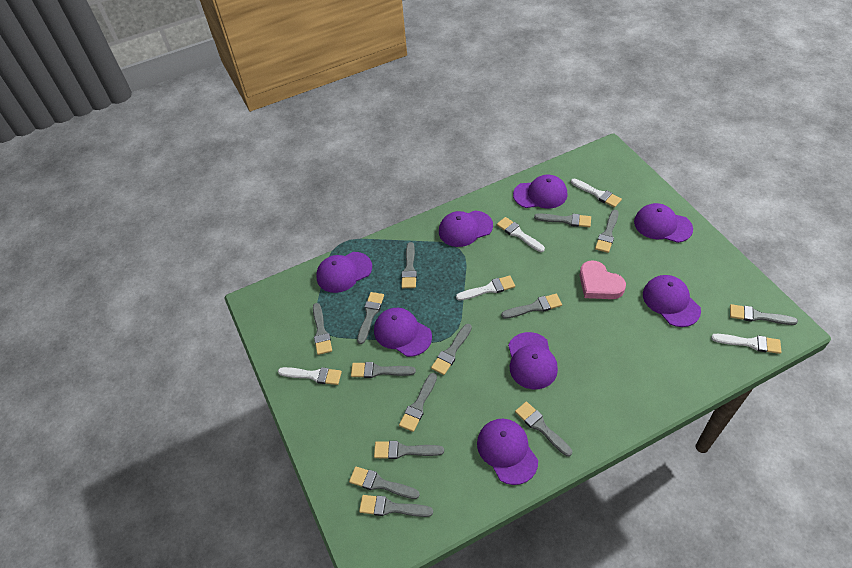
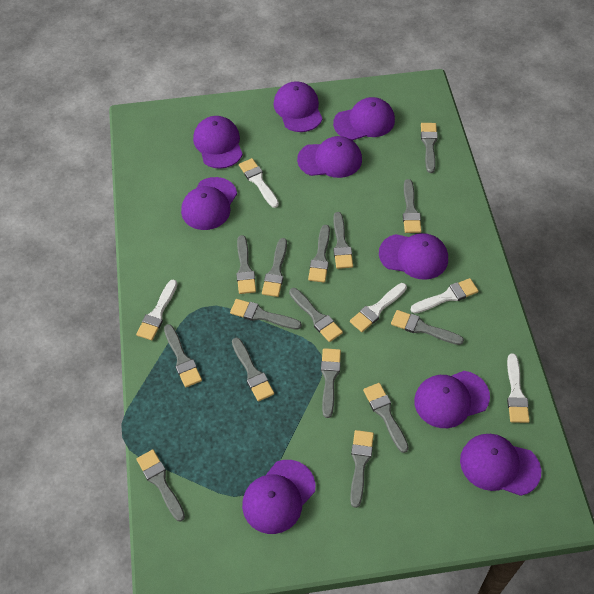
grey brush: [313,303,332,355] [349,466,420,499] [351,362,416,378] [357,292,384,344] [359,495,433,517] [374,441,444,459] [399,373,437,432] [401,242,417,288] [431,324,472,375] [501,294,562,319] [515,401,572,457] [534,213,591,227] [595,210,619,253] [730,304,798,325] = 14 -> [136,450,185,521] [164,324,202,387] [230,299,302,330] [232,338,274,401] [236,235,256,294] [262,238,287,297] [289,288,343,342] [308,225,330,282] [321,348,341,418] [333,212,353,269] [350,430,374,508] [363,383,409,453] [391,310,464,345] [403,179,421,233] [421,123,438,173] = 15
pink heart: [580,260,626,299] = 1 -> none = 0
purple cap: [316,252,372,293] [374,308,432,357] [439,211,493,247] [477,419,538,485] [508,332,558,389] [513,175,568,209] [634,203,693,243] [643,275,701,327] = 8 -> [181,177,237,230] [193,116,243,169] [242,460,316,534] [273,81,322,132] [297,136,362,178] [333,97,395,140] [379,233,448,280] [414,371,490,428] [460,434,541,496] = 9

